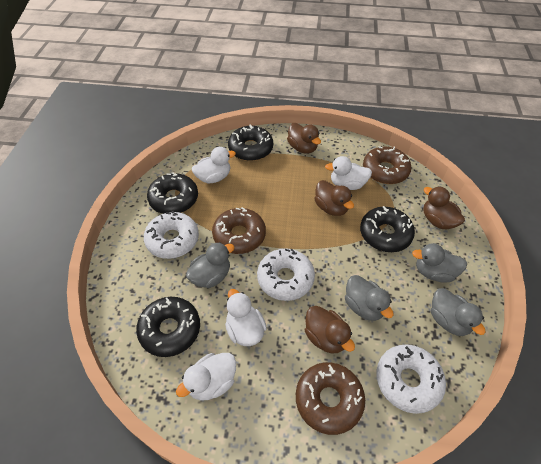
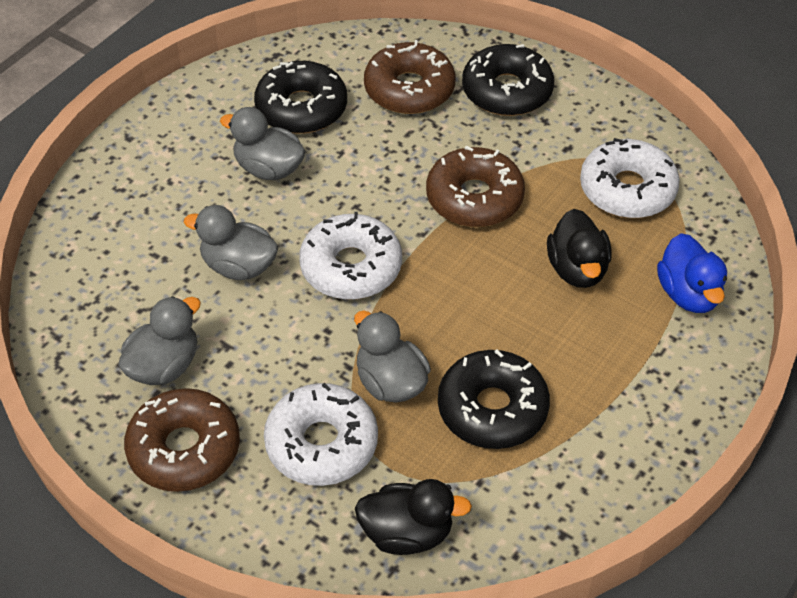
black donut: [136,297,200,357] [147,172,198,214] [228,125,273,161] [360,206,415,252] = 4 -> [254,61,347,134] [438,349,550,449] [462,44,554,116] = 3
black duck: none = 0 -> [355,479,472,555] [547,209,612,288] = 2
blue duck: none = 0 -> [657,233,727,313] = 1
brown duck: [287,123,321,154] [305,306,355,353] [314,180,354,216] [423,186,465,229] = 4 -> none = 0
white duck: [176,353,236,400] [192,147,236,183] [225,289,267,346] [325,156,372,190] = 4 -> none = 0

